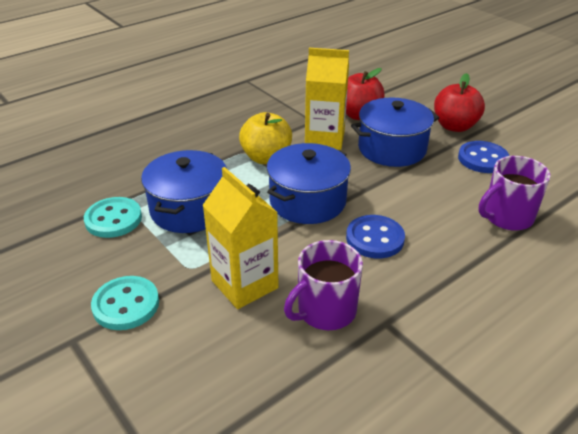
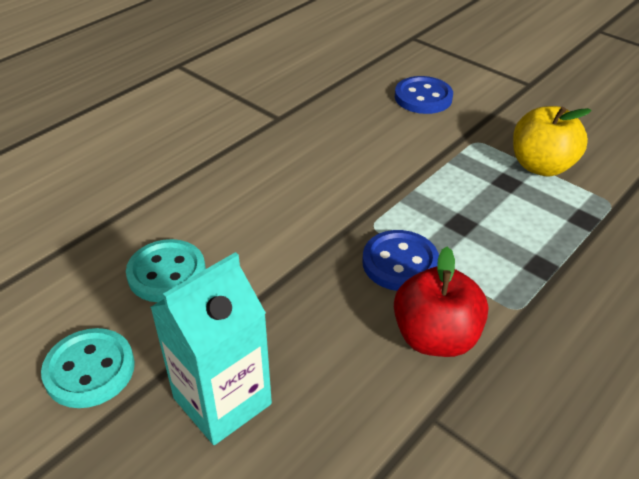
blue pot: [141,150,227,233] [267,143,351,224] [351,97,439,167] = 3 -> none = 0
purple mug: [284,240,363,330] [479,156,550,231] = 2 -> none = 0
red apple: [346,68,385,120] [434,73,485,132] = 2 -> [394,247,488,357] = 1
turquoise carton: none = 0 -> [150,252,272,445] = 1
yellow carton: [203,167,279,309] [305,48,349,150] = 2 -> none = 0

